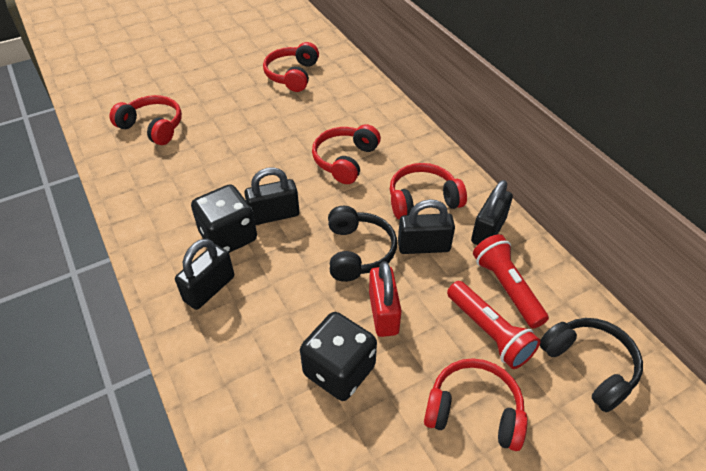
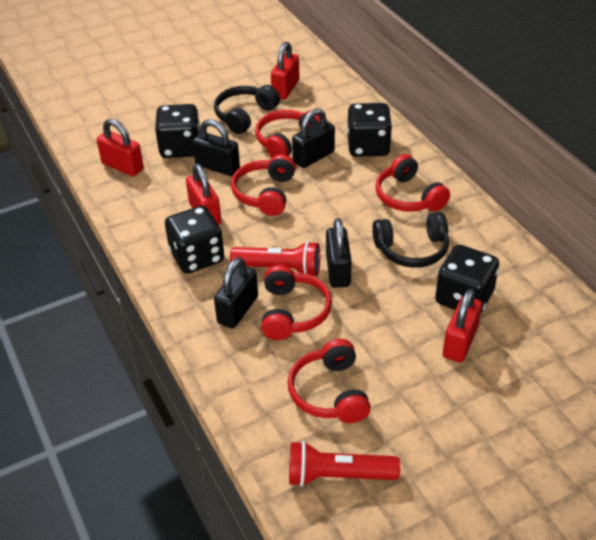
black dice: [191,184,257,253] [300,312,377,401] = 2 -> [155,104,200,158] [165,206,224,274] [347,103,392,157] [435,245,499,313] = 4
red padlock: [369,261,402,337] = 1 -> [97,119,144,176] [186,164,221,225] [271,42,300,99] [443,289,482,363] = 4

